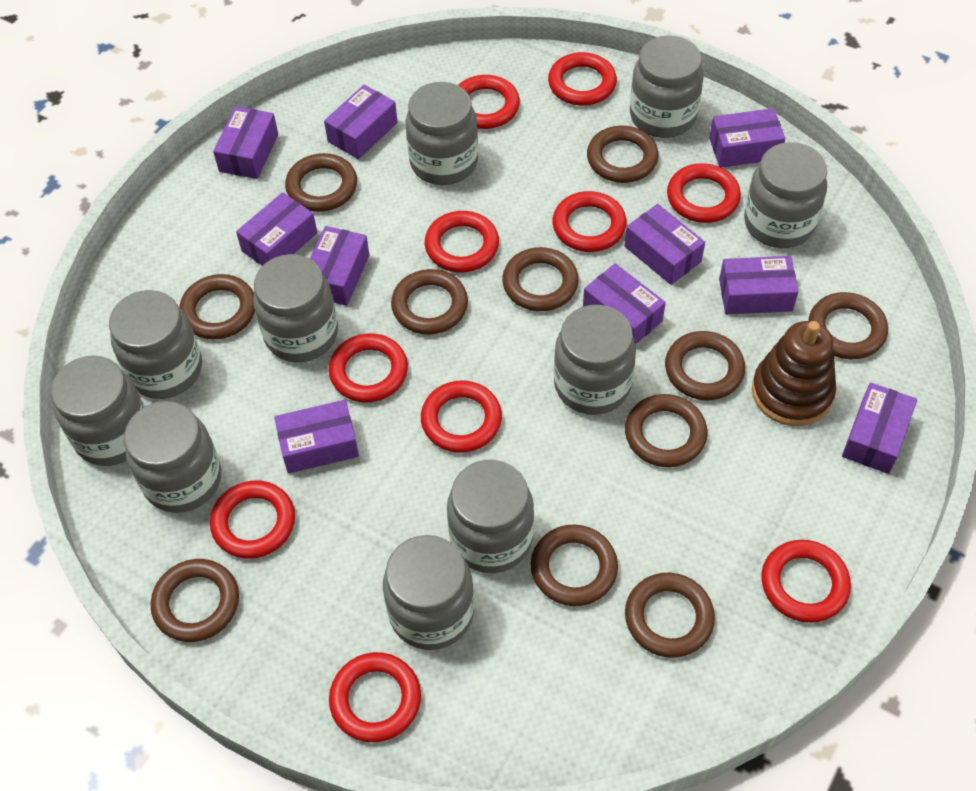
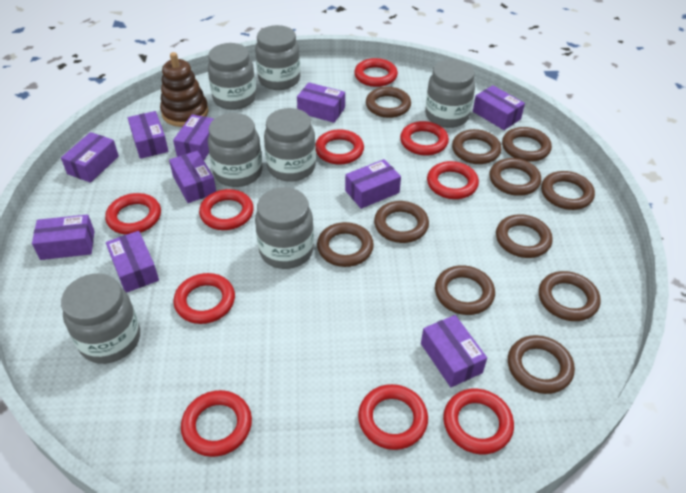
grey jar: [51,355,145,466] [109,290,202,399] [124,401,221,513] [253,254,338,362] [383,535,474,650] [405,82,479,185] [447,460,534,573] [554,305,636,415] [630,35,703,138] [744,142,827,248] = 10 -> [61,274,140,364] [208,43,256,110] [208,113,263,187] [255,25,300,90] [255,187,314,269] [264,108,316,182] [425,59,475,128] = 7

